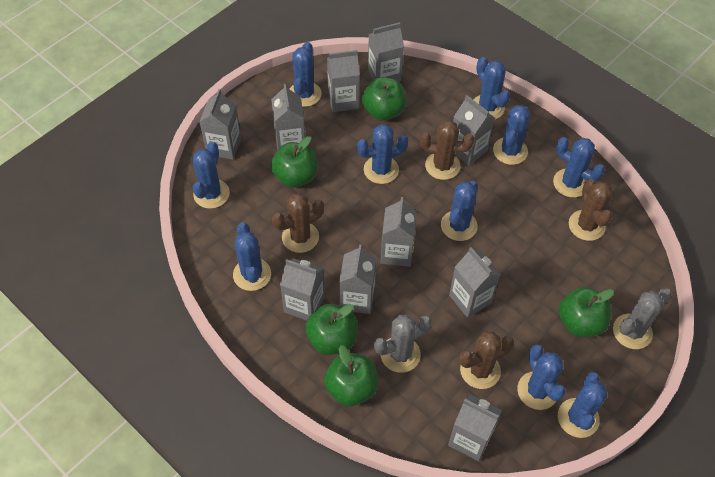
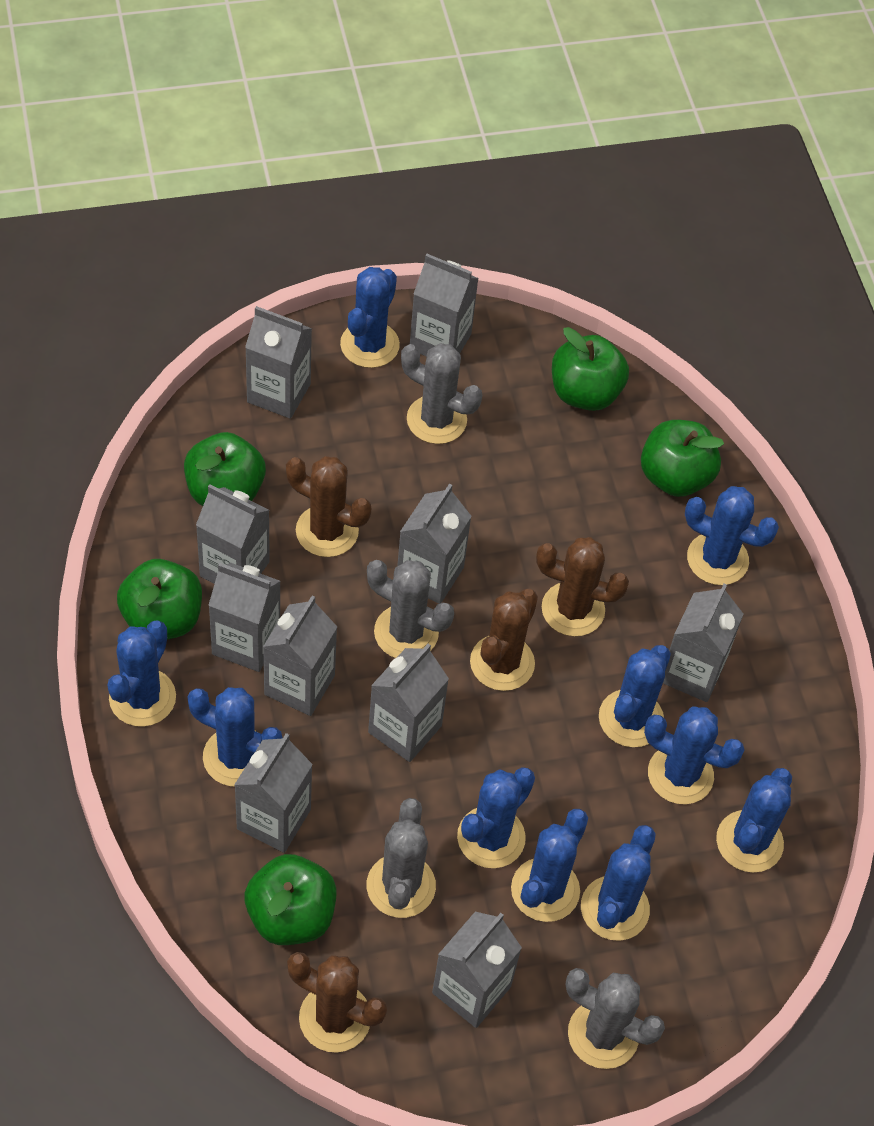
grey cactus: [374,315,432,373] [613,288,672,349] = 2 -> [367,560,454,658] [367,798,436,918] [401,343,482,444] [566,968,665,1069] = 4

